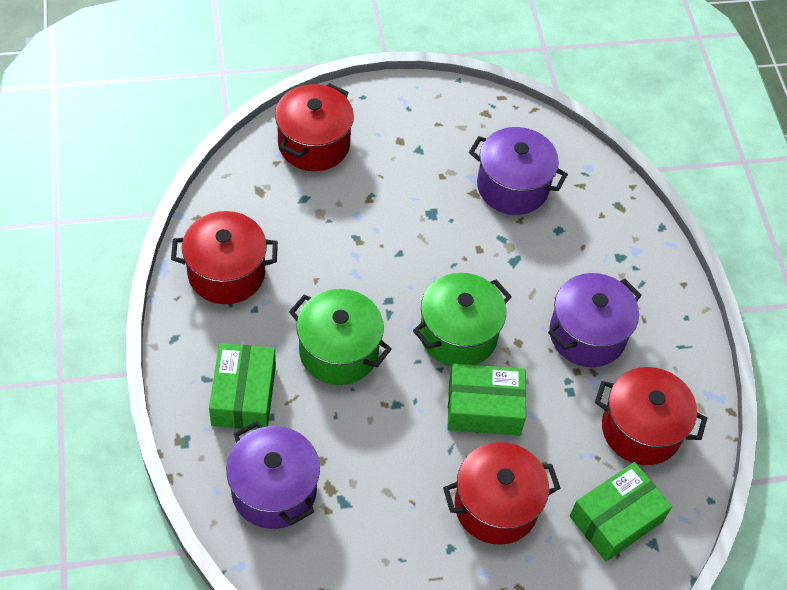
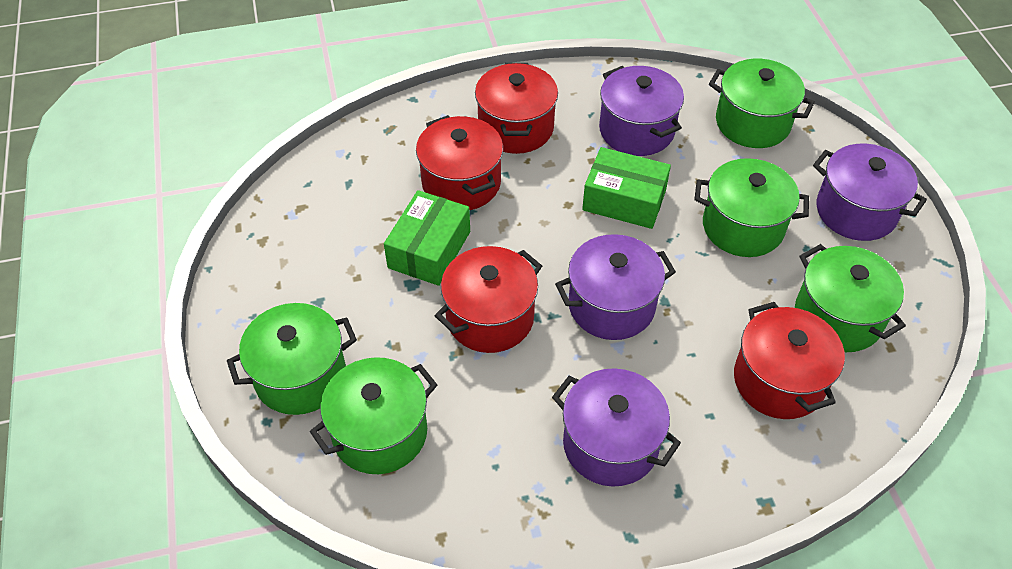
green box: [209,343,276,430] [448,364,526,436] [570,462,672,561] = 3 -> [384,190,470,286] [582,147,671,229] = 2
green pot: [289,289,392,385] [413,273,512,366] = 2 -> [227,303,357,415] [310,357,437,474] [694,158,809,257] [709,59,815,148] [795,244,906,352] = 5
purple pot: [226,421,320,529] [469,127,568,215] [548,273,642,367] = 3 -> [552,368,681,487] [555,234,676,340] [599,66,684,156] [813,143,927,241] = 4

